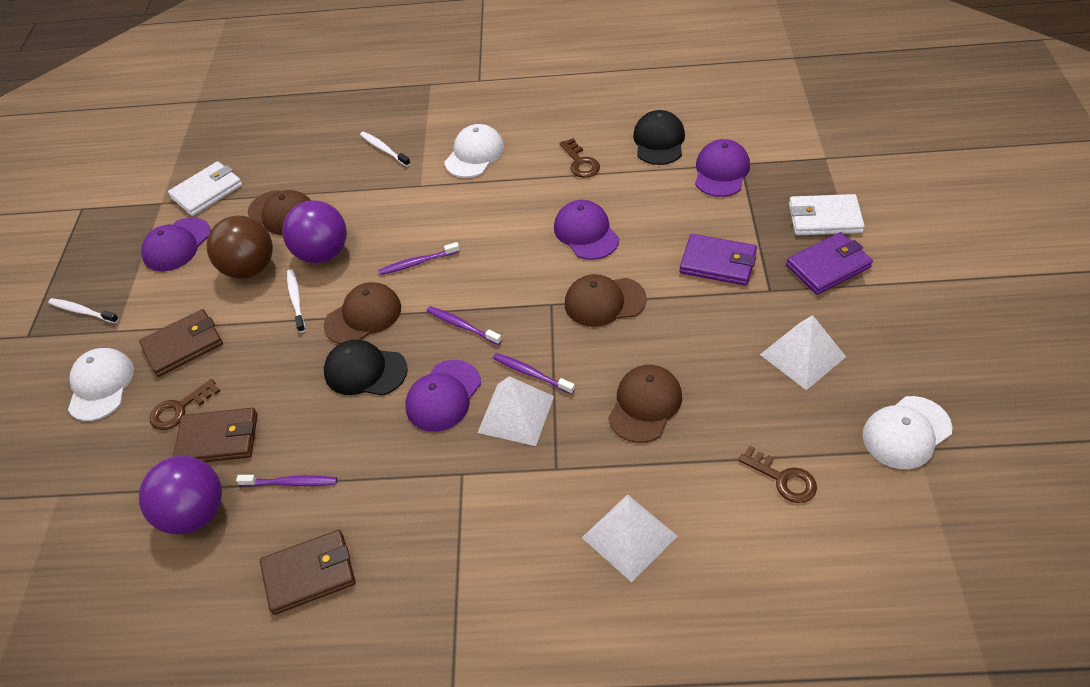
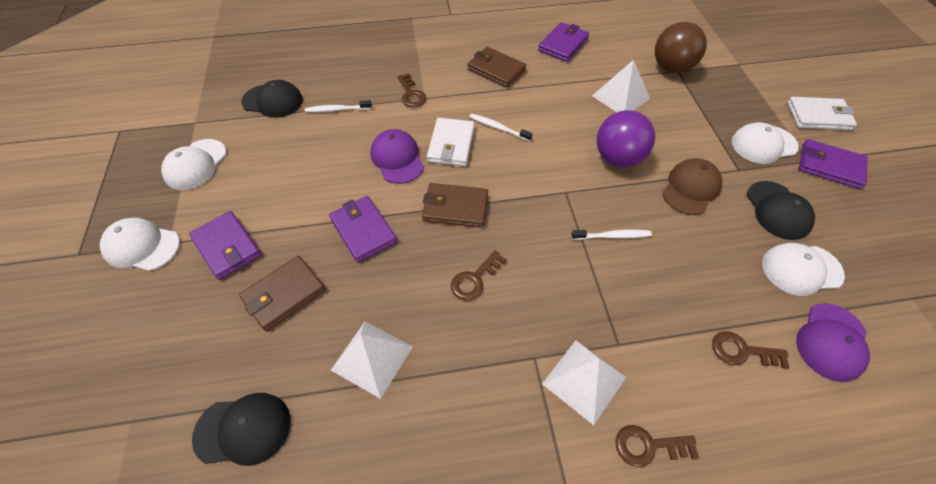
black cap: [324,340,408,396] [633,110,685,165] = 2 -> [192,393,291,466] [241,80,303,118] [747,181,815,240] = 3
brown cap: [248,190,311,235] [324,282,401,344] [565,274,647,327] [608,365,682,443] = 4 -> [662,158,722,215] = 1
brown key: [150,379,220,430] [560,138,600,178] [739,446,817,503] = 3 -> [397,73,426,107] [451,250,507,301] [615,425,699,467] [712,331,790,369] = 4
purple ball: [139,456,222,534] [282,200,347,263] = 2 -> [597,110,655,167] = 1
purple cap: [141,217,211,271] [405,360,481,432] [554,200,619,260] [695,139,750,197] = 4 -> [370,129,424,184] [796,303,870,382] = 2
purple toothbrush: [236,475,337,487] [378,242,460,275] [427,306,502,345] [493,353,575,394] = 4 -> none = 0
purple wallet: [679,234,757,286] [786,232,873,295] = 2 -> [189,211,261,280] [329,196,397,262] [538,22,589,62] [799,139,868,189] = 4
white cap: [68,348,134,421] [445,124,504,178] [862,396,952,469] = 3 -> [100,218,180,271] [161,139,226,190] [731,122,799,164] [762,243,845,296] = 4

